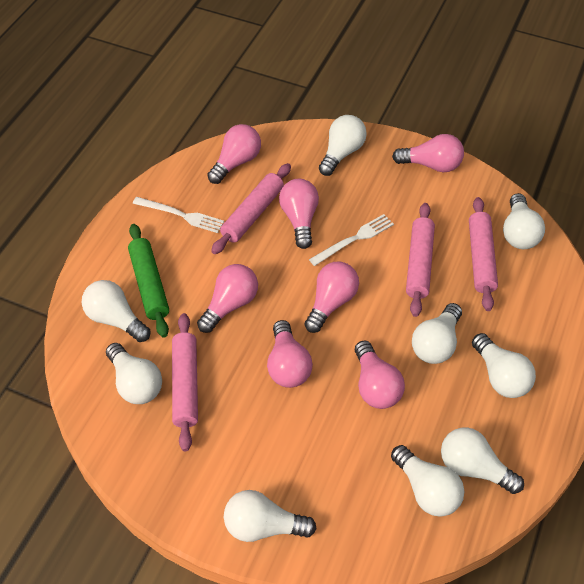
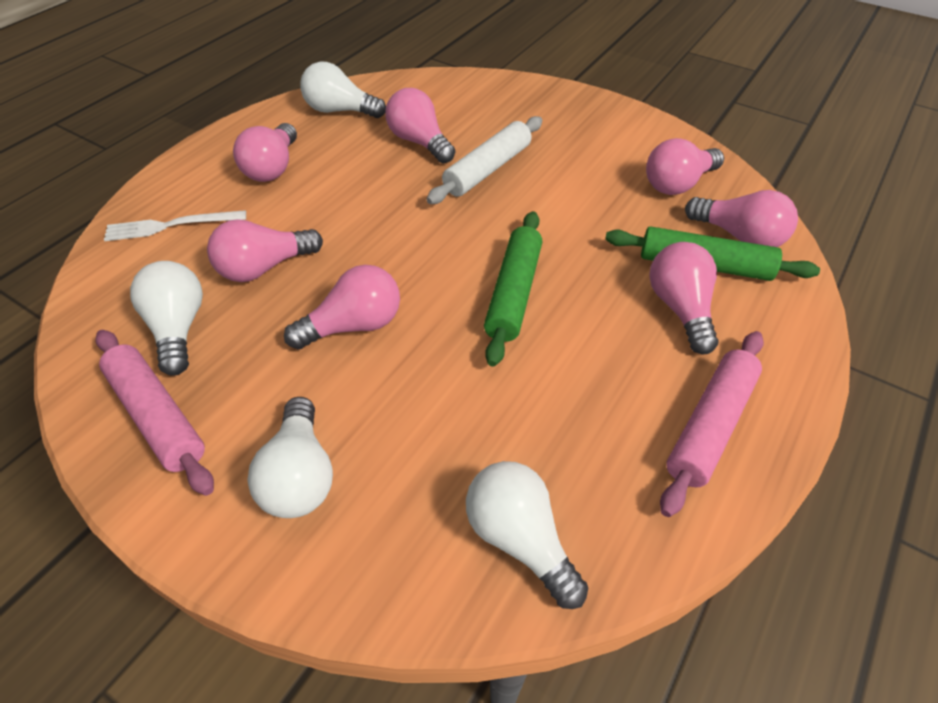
green rolling pin: [128,224,169,338] = 1 -> [484,211,542,367] [605,226,820,281] = 2
pink rolling pin: [172,313,198,451] [211,163,291,254] [406,203,435,317] [469,197,498,311] = 4 -> [96,330,214,496] [660,331,764,517] = 2
white fork: [133,197,224,233] [309,214,394,266] = 2 -> [104,210,246,241] = 1
white light bulb: [82,280,150,342] [106,343,162,404] [224,490,317,542] [319,115,367,176] [391,445,464,517] [412,303,462,364] [441,428,524,494] [472,333,536,398] [503,193,545,249] = 9 -> [130,261,203,376] [248,397,333,518] [300,62,386,118] [466,461,588,609] = 4
white rolling pin: none = 0 -> [426,116,542,204] = 1

